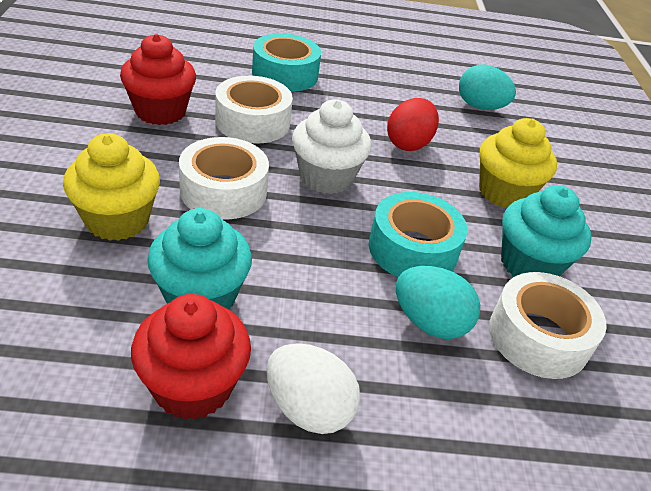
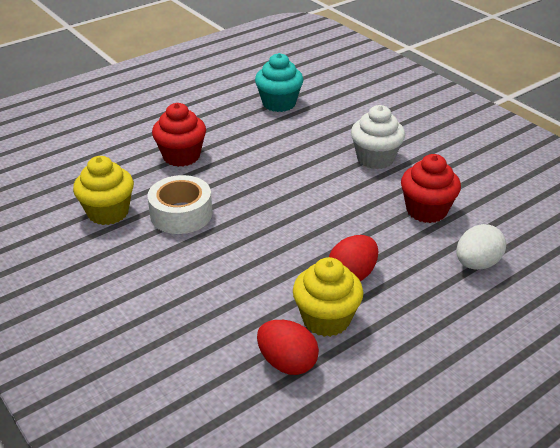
red egg: [387,98,439,151] = 1 -> [257,320,319,375] [329,235,378,281] = 2
turquoise cupcake: [147,208,252,310] [501,185,591,277] = 2 -> [255,53,303,112] = 1
turquoise egg: [396,266,480,339] [459,65,516,110] = 2 -> none = 0
turquoise tape: [252,33,321,92] [369,192,467,277] = 2 -> none = 0
white tape: [179,137,269,220] [215,76,293,144] [489,272,607,379] = 3 -> [147,175,212,234] = 1

